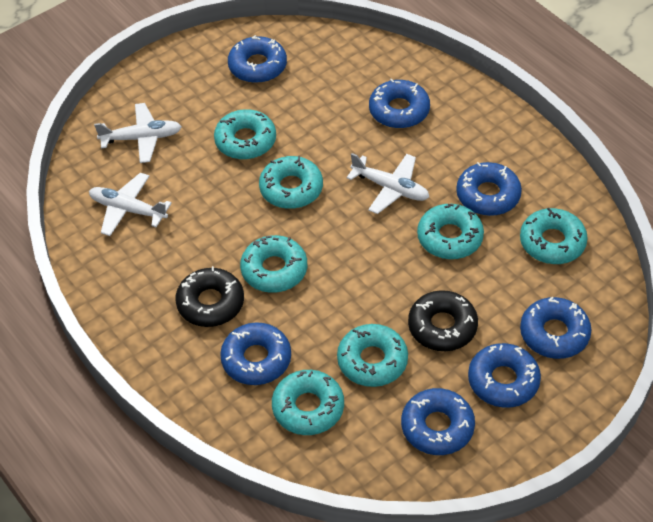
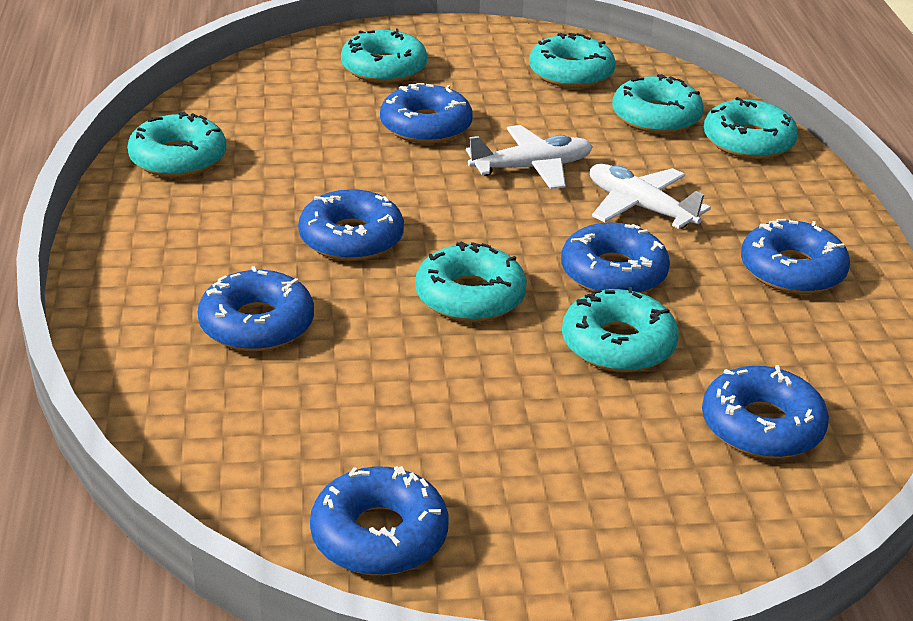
black donut: [176,266,244,327] [408,290,478,351] = 2 -> none = 0
white plane: [89,173,172,236] [94,103,182,163] [346,153,429,214] = 3 -> [466,125,593,189] [590,164,711,229] = 2

